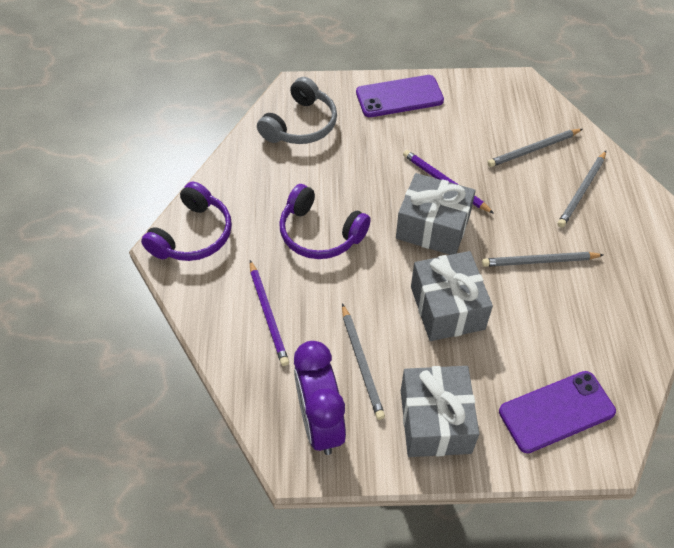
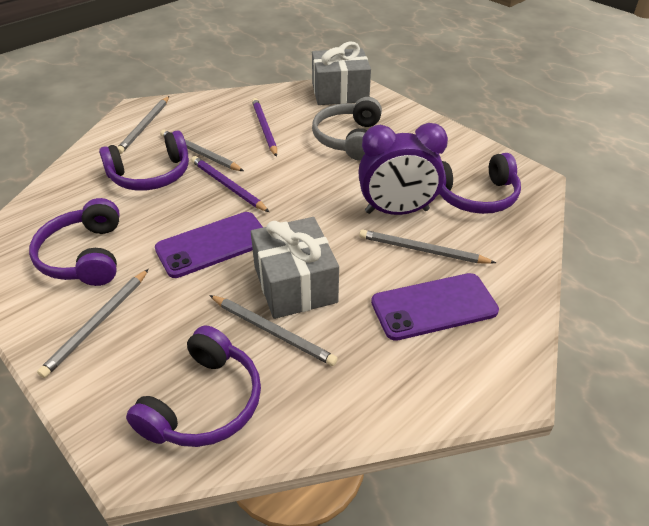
grey gift: [396,173,476,255] [401,366,479,457] [411,251,493,341] = 3 -> [251,217,339,319] [312,41,371,105] = 2
grey pencil: [342,303,385,420] [482,252,603,267] [488,129,582,167] [557,151,606,228] = 4 -> [37,269,149,378] [117,96,169,154] [160,130,244,171] [209,295,338,366] [359,229,496,264] = 5
purple headphones: [141,181,232,261] [279,184,371,259] = 2 -> [29,198,120,286] [99,130,189,191] [126,325,261,447] [438,153,521,214] = 4

